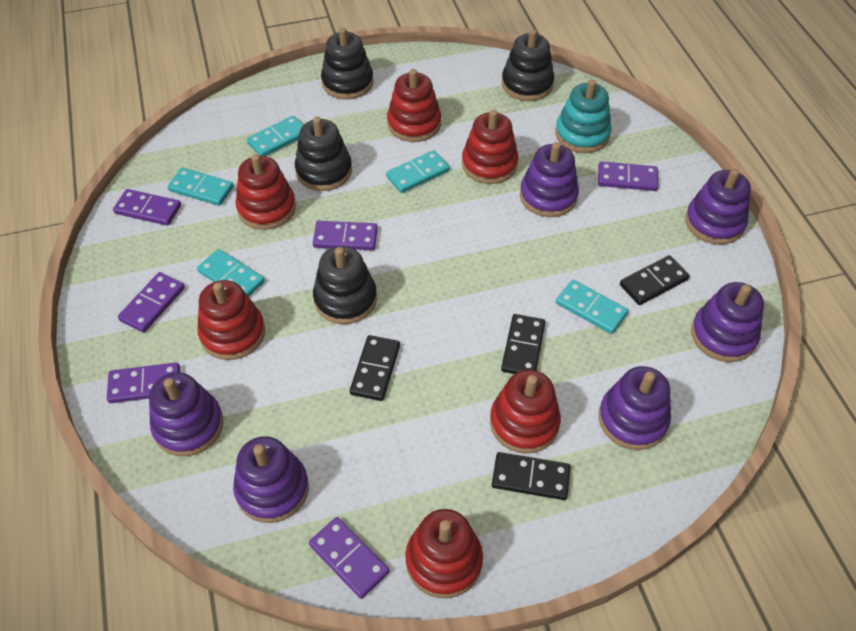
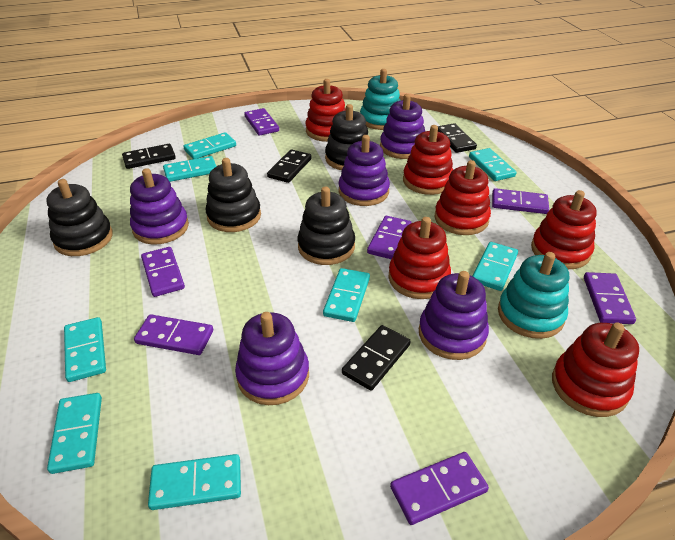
purple domino: [107,362,180,403] [113,189,181,226] [118,272,185,333] [309,517,390,599] [313,221,378,250] [598,161,658,191] = 6 -> [134,314,213,355] [141,247,185,297] [244,108,279,136] [367,216,411,259] [390,452,489,525] [492,188,549,214] [584,272,636,324] = 7
purple stacking toy: [149,373,224,456] [233,436,309,523] [520,142,579,217] [598,366,671,450] [685,169,751,245] [691,282,764,362] = 6 -> [130,168,189,245] [235,312,309,405] [339,135,390,206] [380,94,425,159] [419,271,489,360] = 5
turquoise domino: [167,168,233,206] [197,249,265,297] [247,115,303,156] [386,150,450,193] [556,280,628,334] = 5 -> [47,393,102,474] [64,317,106,382] [148,454,241,510] [163,156,216,182] [183,132,236,159] [323,268,370,322] [469,148,517,181] [472,242,518,291] = 8
turquoise stacking toy: [555,80,611,153] = 1 -> [360,69,401,130] [498,252,569,339] = 2

